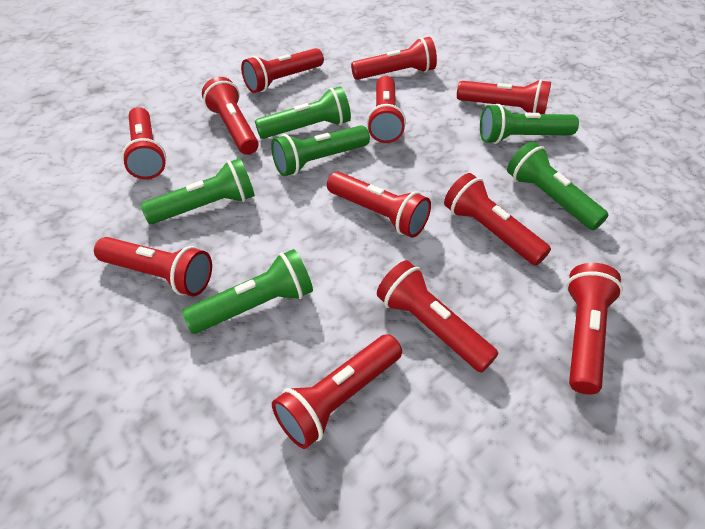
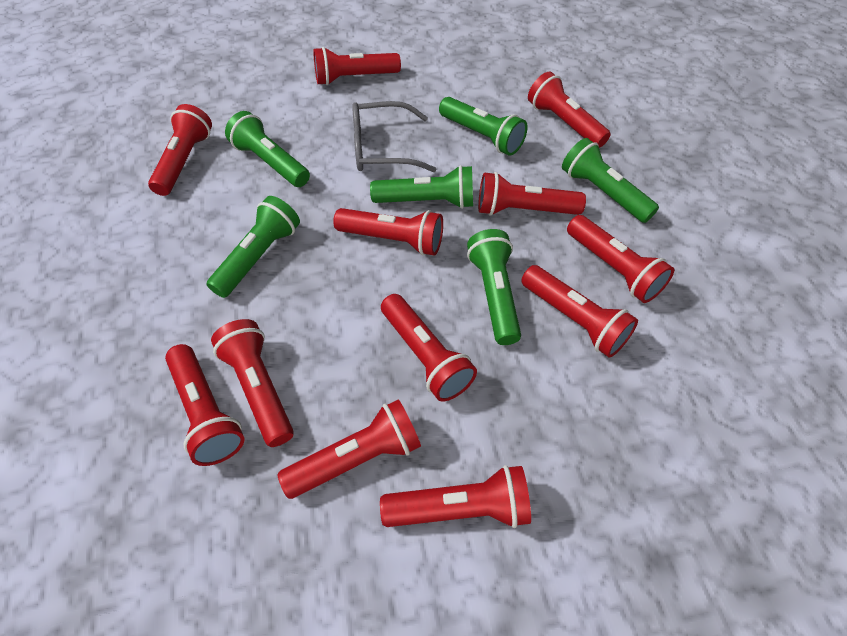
grey glasses: none = 0 -> [352,101,437,172] = 1

